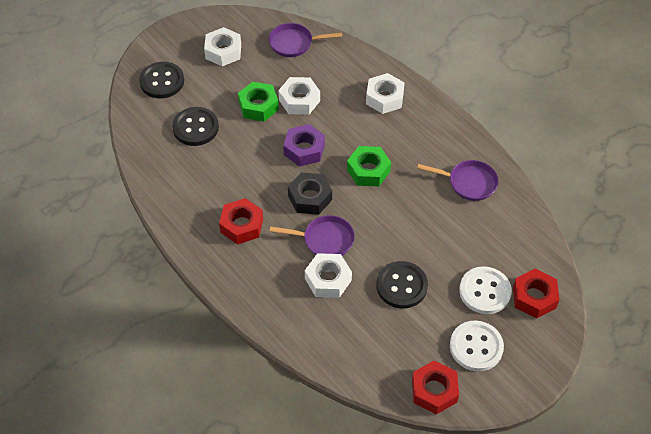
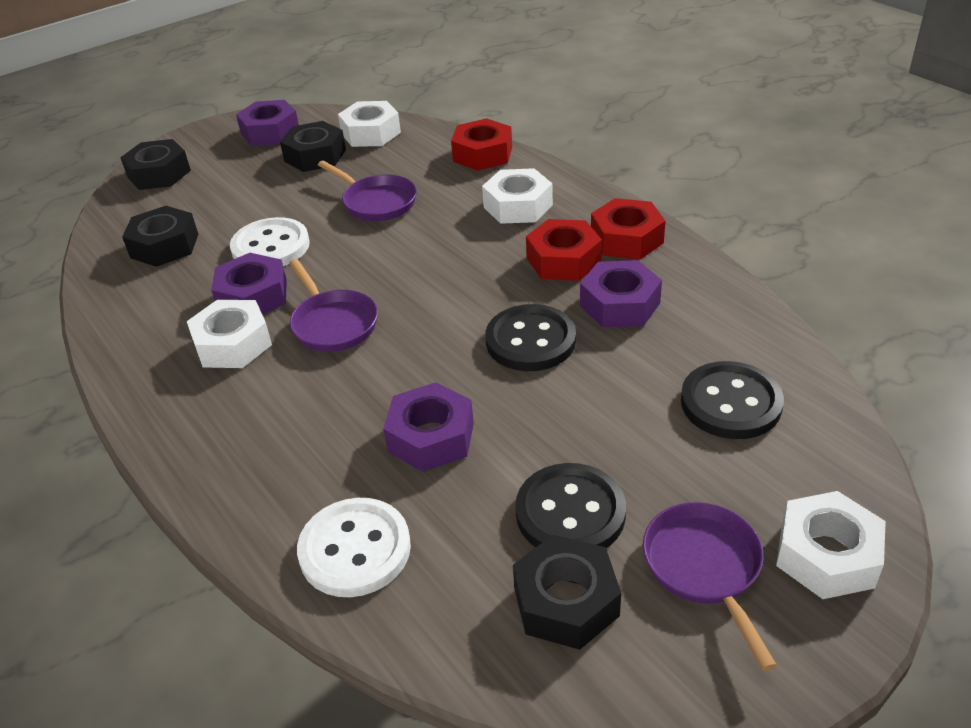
black nut: [288,172,332,215] = 1 -> [120,139,191,190] [122,206,198,267] [280,121,346,172] [513,535,621,650] = 4
green nut: [238,82,279,122] [347,146,391,186] = 2 -> none = 0
purple nut: [283,124,325,167] = 1 -> [211,253,287,315] [236,100,299,146] [383,382,474,472] [580,260,662,327] = 4

